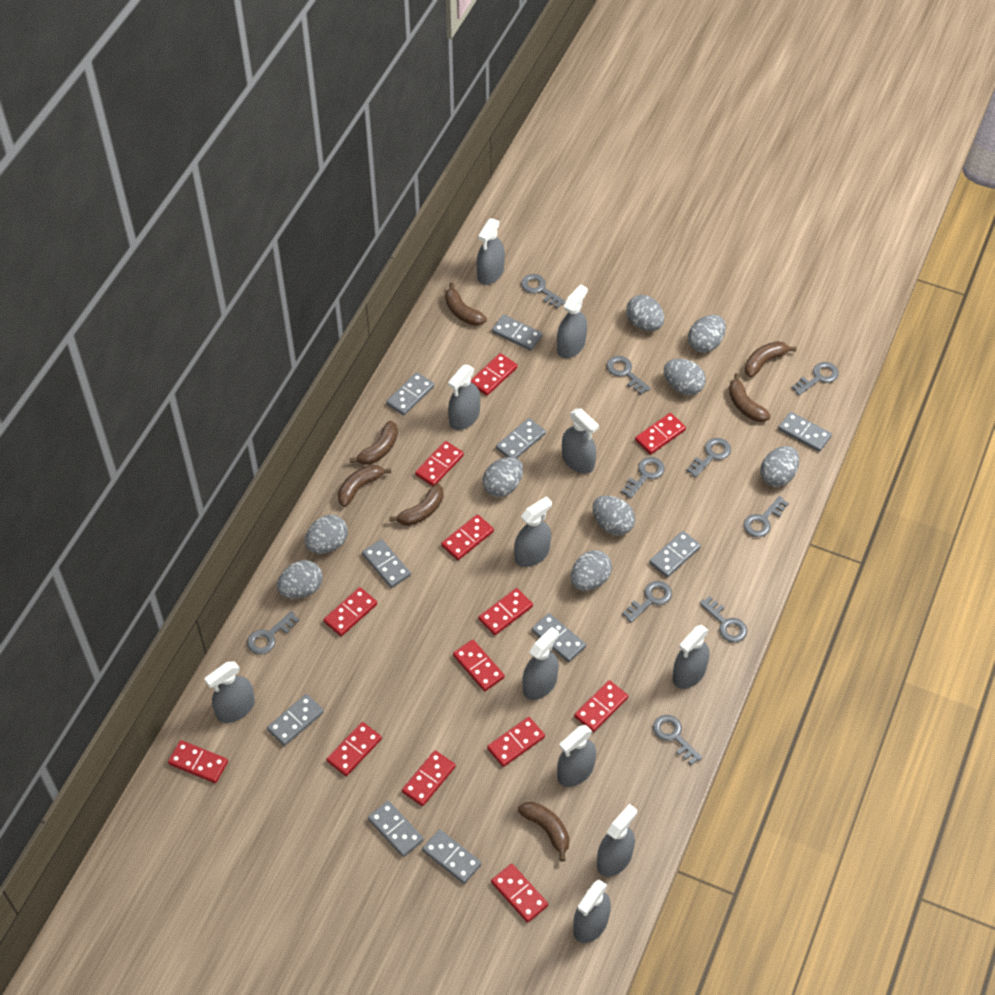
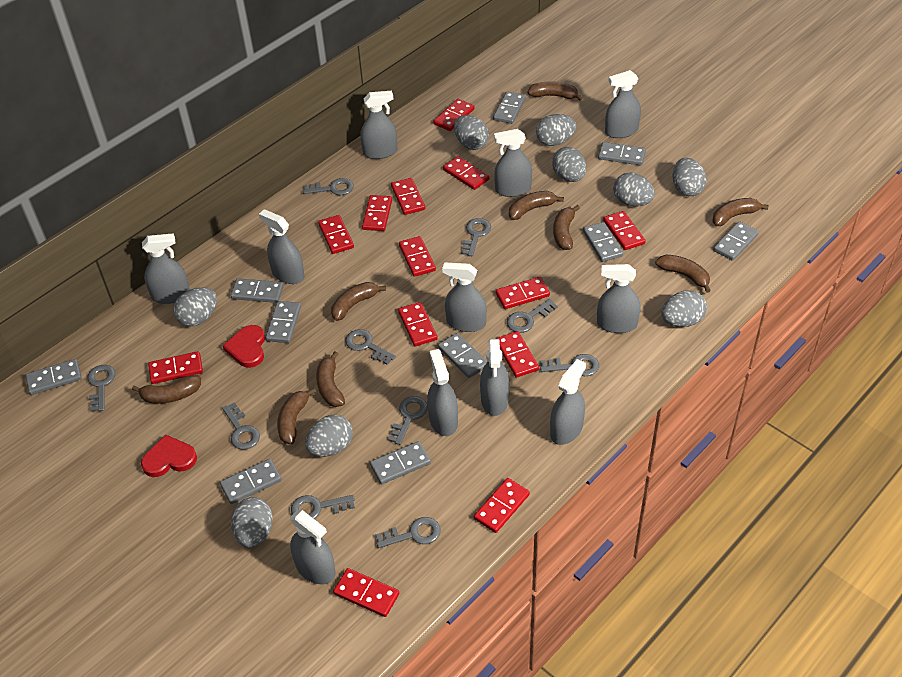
brown banana: [338,465,391,507] [349,421,398,465] [389,483,444,526] [445,283,487,326] [518,802,570,861] [729,373,771,422] [745,341,797,377] = 7 -> [132,375,201,404] [277,388,316,444] [316,352,345,407] [331,282,386,321] [509,191,564,220] [528,81,583,101] [553,205,580,250] [655,254,711,293] [712,198,769,226] = 9
red heart: none = 0 -> [141,435,197,477] [223,325,265,368] = 2

